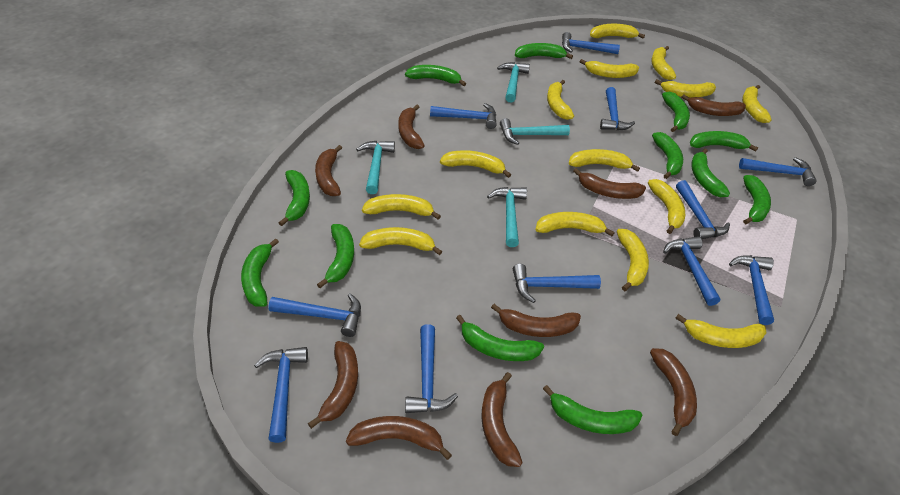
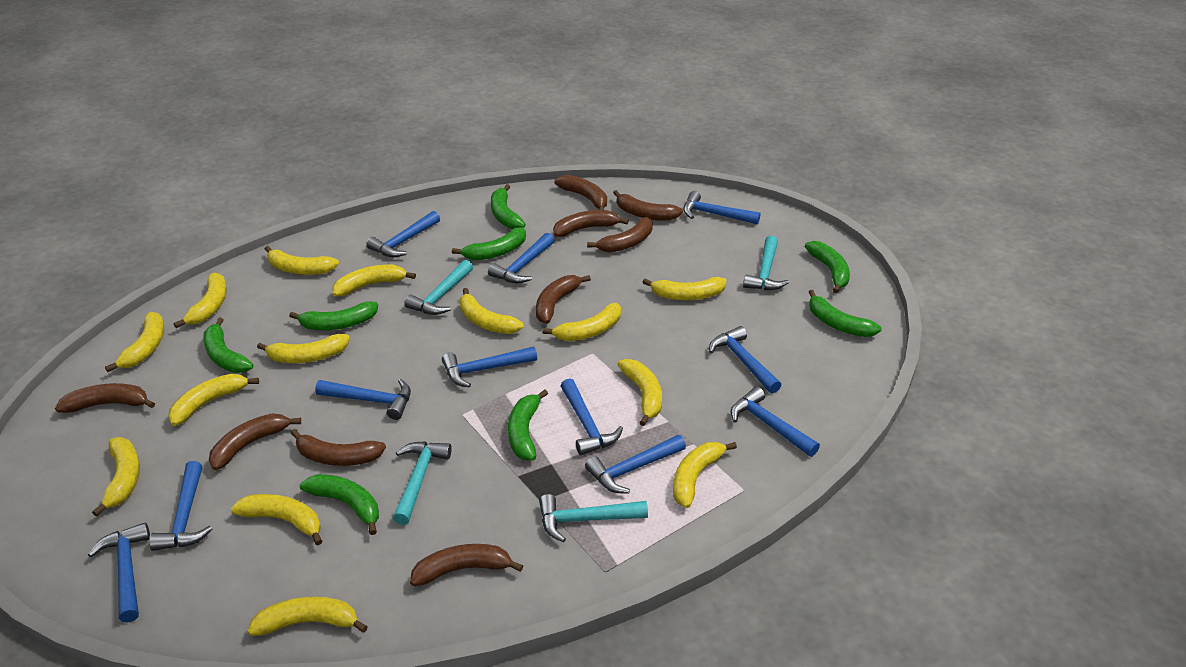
green banana: [241,238,279,307] [279,170,310,226] [317,224,354,288] [405,65,466,86] [456,315,544,361] [515,43,573,59] [543,385,642,434] [652,132,683,179] [662,92,690,132] [690,131,758,152] [691,148,730,197] [743,175,771,224] = 12 -> [203,318,253,373] [289,301,378,330] [300,474,379,535] [452,227,526,260] [491,184,526,229] [508,389,548,461] [805,241,850,293] [809,290,882,337] = 8

